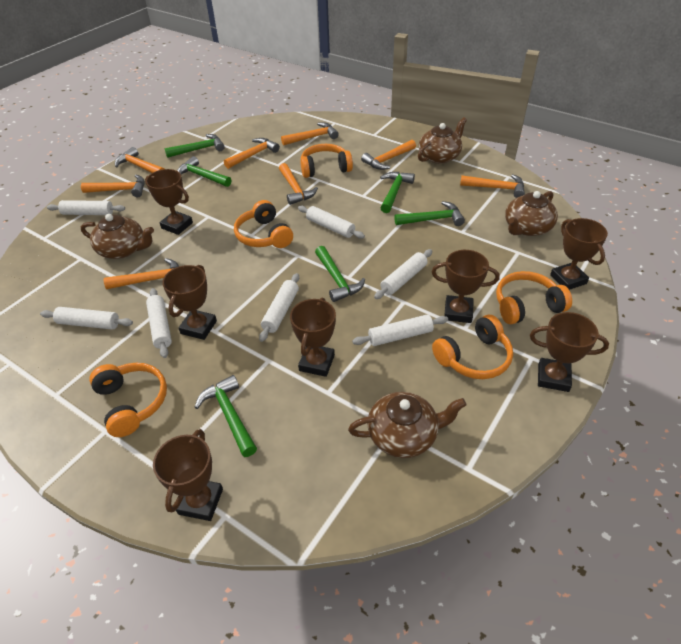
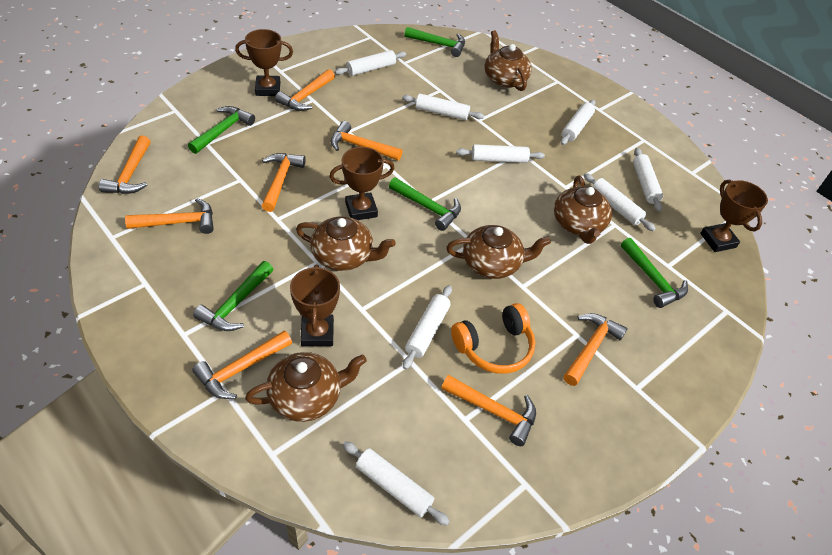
brown teapot: [80,214,154,259] [348,392,466,458] [418,117,467,164] [505,191,558,236] = 4 -> [245,352,367,422] [296,216,396,271] [446,225,551,279] [484,30,532,91] [554,176,612,244] = 5
brown trophy: [145,169,193,235] [153,429,223,521] [162,265,217,340] [290,298,336,377] [432,250,499,323] [530,312,609,392] [550,218,608,290] = 7 -> [235,29,293,96] [290,264,340,346] [329,147,395,220] [700,179,768,252] = 4
green hammer: [165,134,225,158] [177,156,231,187] [194,375,257,457] [315,246,365,302] [380,172,415,213] [394,201,465,226] = 6 -> [188,106,255,154] [193,261,274,331] [389,178,461,231] [404,27,465,57] [621,238,688,308] = 5
orange headphones: [89,363,167,437] [234,200,293,248] [300,144,353,178] [432,315,513,379] [496,271,572,324] = 5 -> [451,303,535,374] = 1
white rolling pin: [40,307,133,330] [47,200,125,215] [146,288,172,358] [259,273,299,342] [298,206,365,239] [352,314,448,346] [374,249,432,299] = 7 -> [335,50,406,76] [343,441,450,526] [402,94,484,120] [403,285,452,369] [456,144,545,163] [560,100,595,145] [583,173,656,231] [633,148,663,212] = 8

